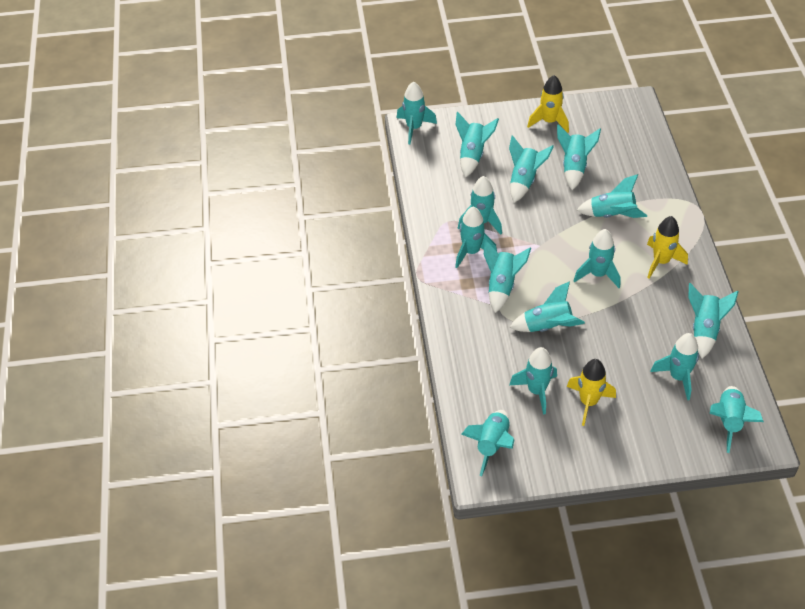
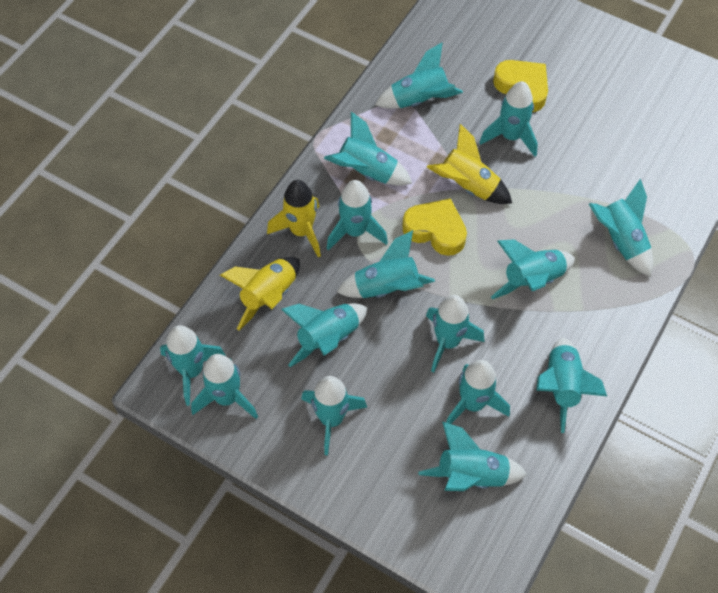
yellow heart: none = 0 -> [402,198,467,256] [493,60,548,112] = 2

